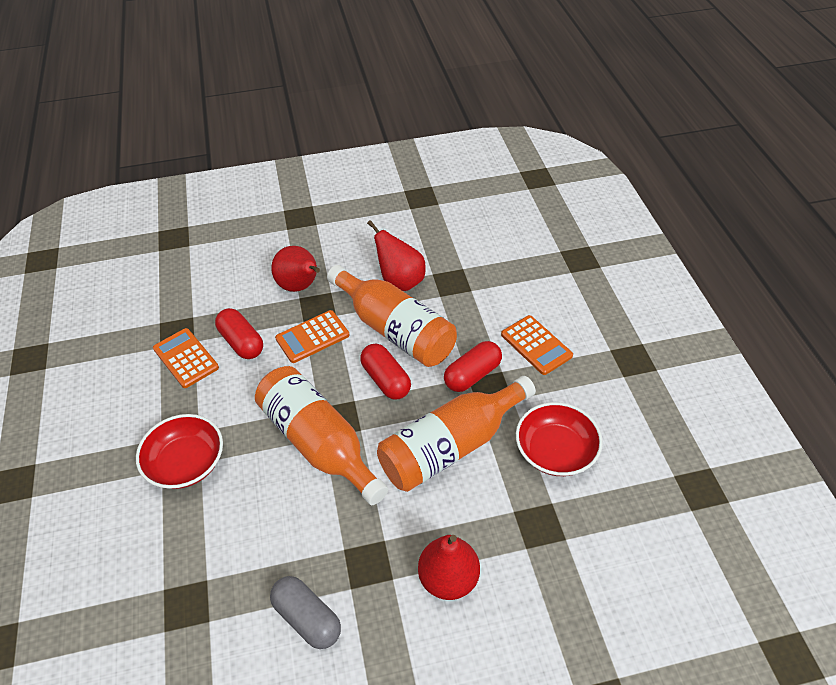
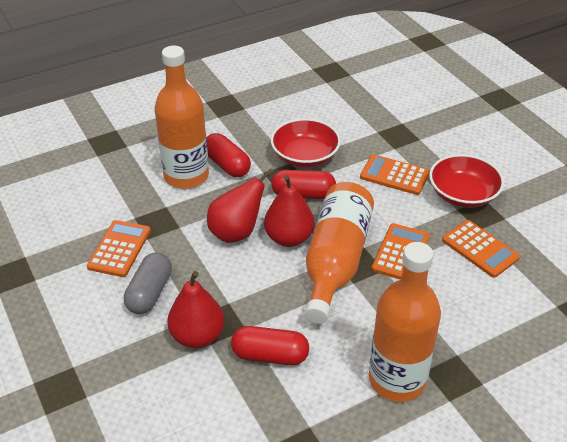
orange calculator: [153,328,219,388] [275,310,349,363] [501,315,573,375] = 3 -> [87,220,151,277] [360,154,430,195] [372,223,430,280] [442,220,520,278] = 4

